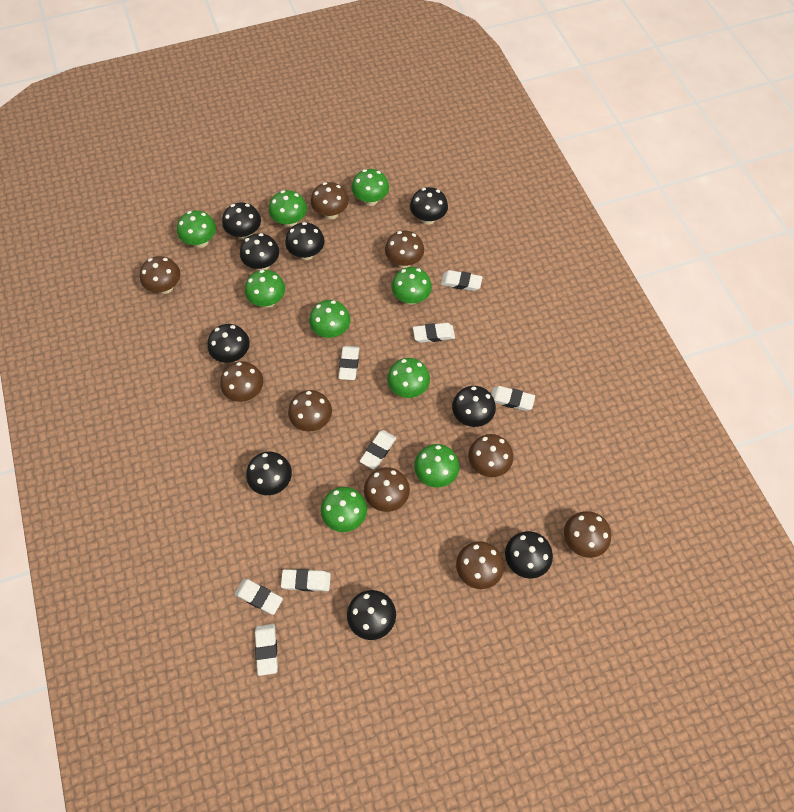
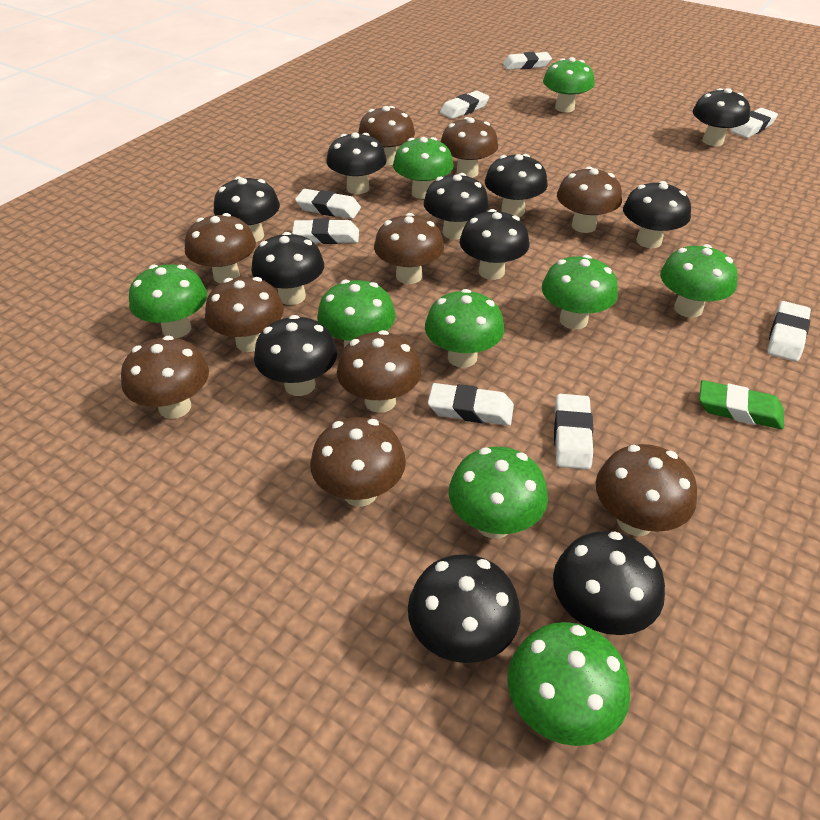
black mushroom: [207,324,250,363] [222,202,261,240] [240,233,279,270] [246,452,292,495] [285,222,325,260] [347,590,396,640] [410,187,448,225] [452,386,496,427] [505,531,553,579] = 9 -> [214,177,280,242] [251,232,324,305] [254,315,337,396] [326,132,387,194] [408,554,521,663] [424,173,489,240] [460,209,529,280] [485,154,548,217] [553,531,665,635] [623,181,691,248] [693,88,750,146] = 11
brown mushroom: [140,256,180,294] [220,361,263,402] [288,390,332,432] [311,182,349,219] [364,467,410,512] [385,230,424,268] [456,542,504,589] [468,434,513,477] [564,511,611,558] = 9 -> [121,336,209,419] [185,213,256,283] [205,277,284,352] [310,417,406,507] [337,330,422,413] [358,106,415,165] [374,213,444,284] [441,117,498,178] [557,167,622,233] [596,444,697,536] = 10
green eraser: none = 0 -> [699,380,784,429] = 1

